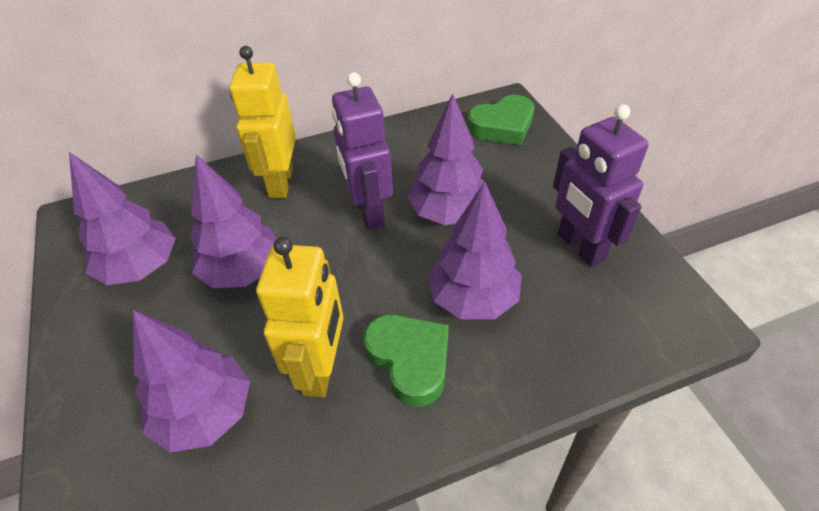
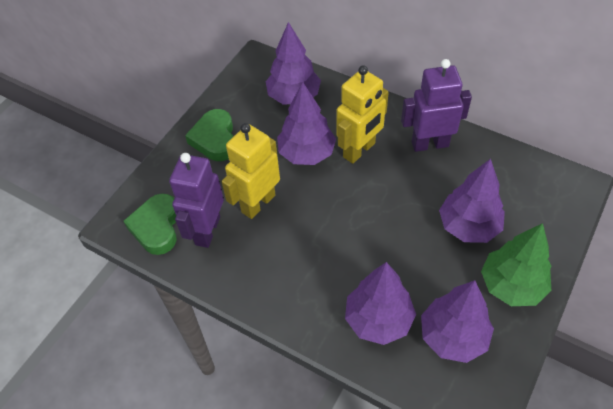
green tree: none = 0 -> [481,223,552,306] = 1

